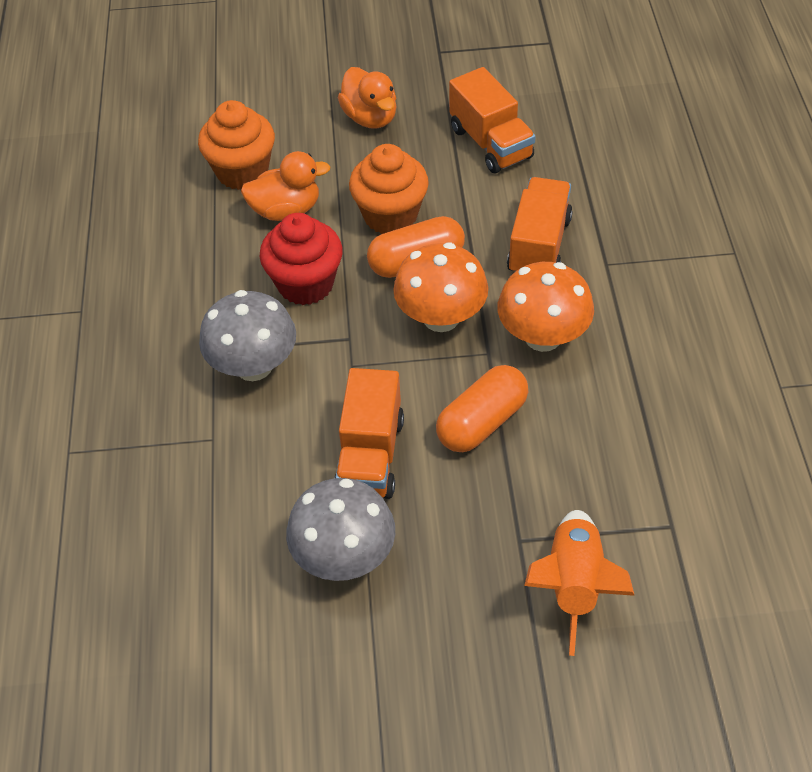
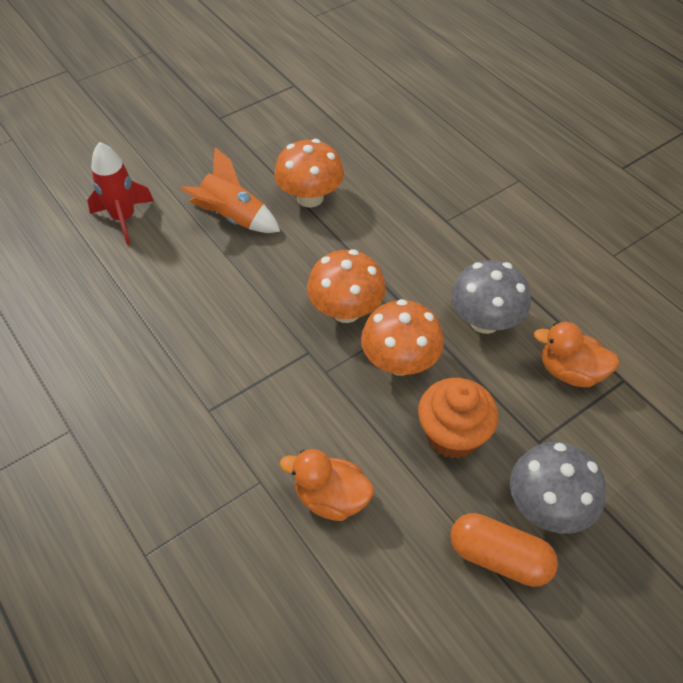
orange capsule: [367,216,465,278] [436,365,528,452] = 2 -> [450,513,558,587] = 1
orange cupcake: [198,100,275,190] [349,144,429,234] = 2 -> [418,378,498,459] = 1
orange mushroom: [393,243,488,332] [497,262,594,352] = 2 -> [274,139,344,208] [307,249,386,323] [361,299,444,376] = 3
orange truck: [334,368,404,499] [449,67,536,173] [507,177,573,271] = 3 -> none = 0
red cupcake: [260,213,343,305] = 1 -> none = 0
red rocket: none = 0 -> [87,142,154,245] = 1

